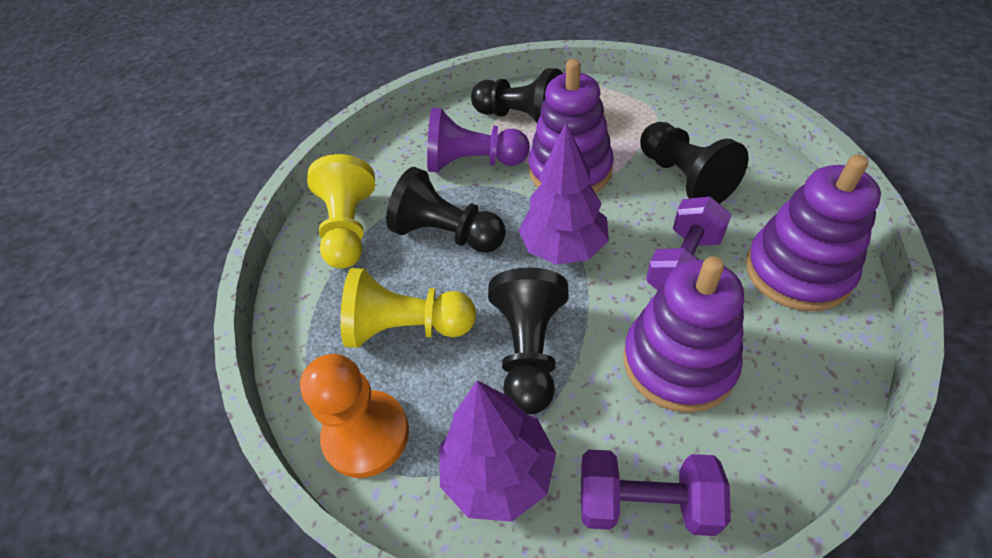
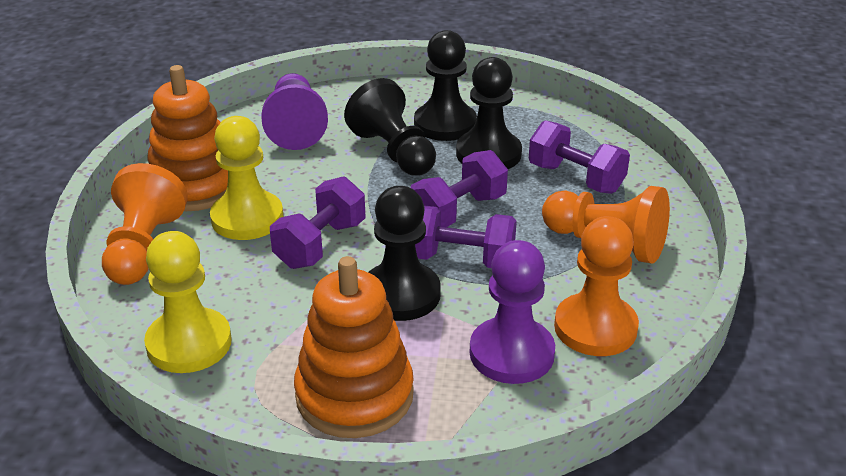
orange pawn: [300,354,409,478] = 1 -> [102,163,188,285] [542,186,670,264] [554,216,639,356] = 3
orange stacking toy: none = 0 -> [148,65,228,211] [294,256,414,438] = 2
purple dumbbell: [581,450,731,536] [646,197,732,290] = 2 -> [270,176,366,269] [411,150,508,227] [415,205,517,268] [529,120,630,194] = 4
purple pawn: [427,108,530,172] = 1 -> [261,73,328,150] [470,240,555,384] = 2
purple stacking toy: [529,59,614,193] [623,256,744,413] [746,155,881,311] = 3 -> none = 0
purple tree: [439,381,556,522] [519,122,609,265] = 2 -> none = 0

